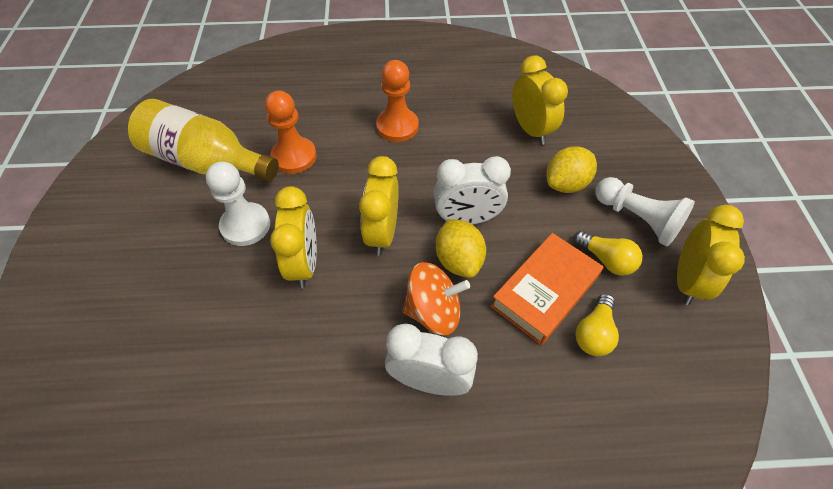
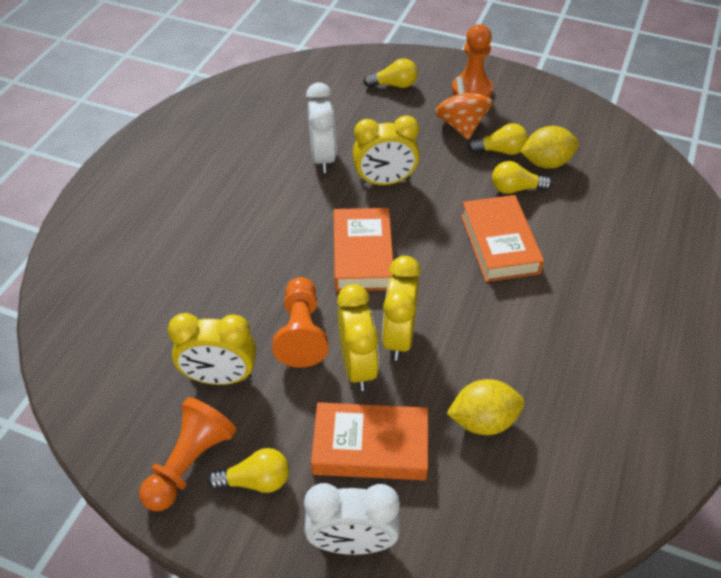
orange book: [491,233,603,345] = 1 -> [311,402,428,480] [333,208,393,292] [461,195,544,282] = 3
orange pawn: [265,91,317,174] [376,60,419,142] = 2 -> [139,397,236,511] [272,277,328,368] [452,24,493,98] = 3
white pawn: [206,161,270,246] [595,177,695,246] = 2 -> none = 0
yellow bottle: [128,99,279,181] = 1 -> none = 0
yellow light bulb: [574,230,643,276] [576,293,619,356] = 2 -> [208,448,289,493] [363,58,418,88] [468,123,528,155] [492,161,552,194] = 4

